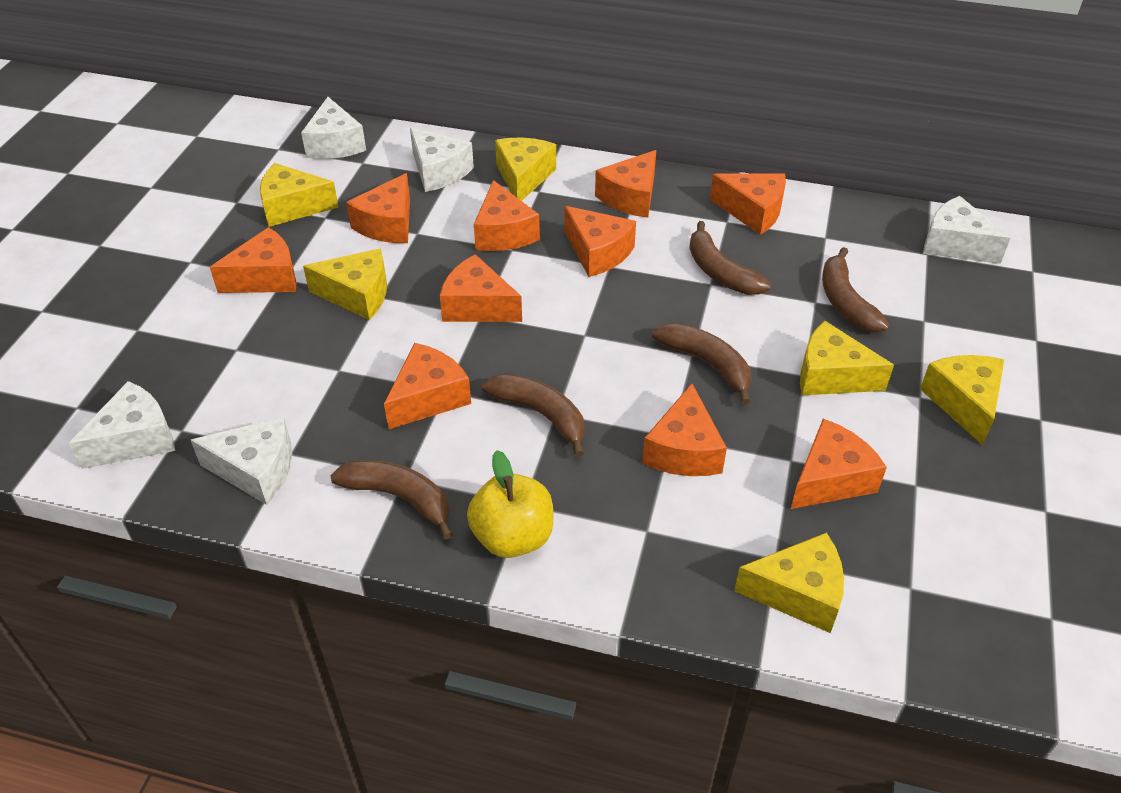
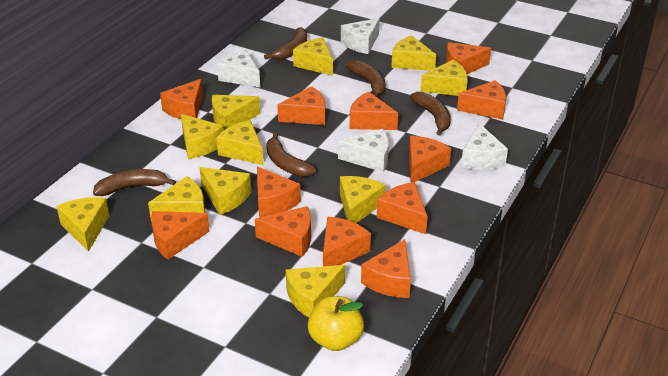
orange cheese: [210,227,296,293] [346,173,410,243] [384,343,471,429] [440,254,522,322] [474,180,540,251] [564,206,636,277] [595,150,656,218] [642,383,727,476] [710,174,786,235] [791,419,887,509] = 10 -> [151,211,210,260] [160,79,203,119] [255,206,311,257] [257,167,301,218] [277,86,325,125] [323,217,371,266] [350,92,398,130] [361,239,411,298] [377,182,428,234] [409,136,451,183] [446,42,491,74] [457,80,506,120] = 12
white cheese: [68,381,175,469] [191,417,292,505] [301,97,366,159] [410,128,474,192] [923,196,1011,264] = 5 -> [217,49,260,87] [338,129,389,172] [341,18,380,54] [461,123,508,170] = 4
yellow cheese: [260,163,339,227] [303,249,387,320] [495,138,556,201] [734,532,844,633] [800,321,894,395] [920,355,1004,445] = 6 -> [56,197,109,252] [148,176,205,218] [181,114,224,159] [200,167,251,215] [212,95,260,130] [216,120,264,165] [286,265,345,317] [293,37,333,76] [340,176,385,223] [391,35,436,71] [421,60,468,96] = 11

